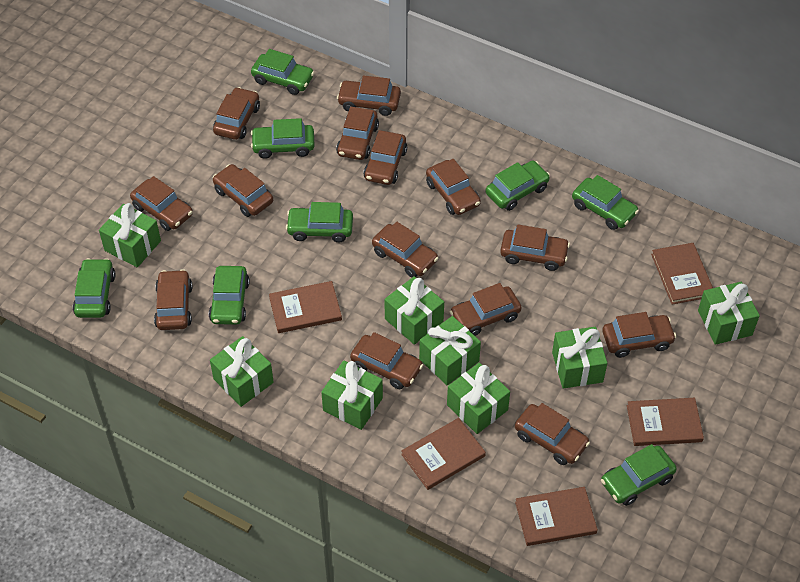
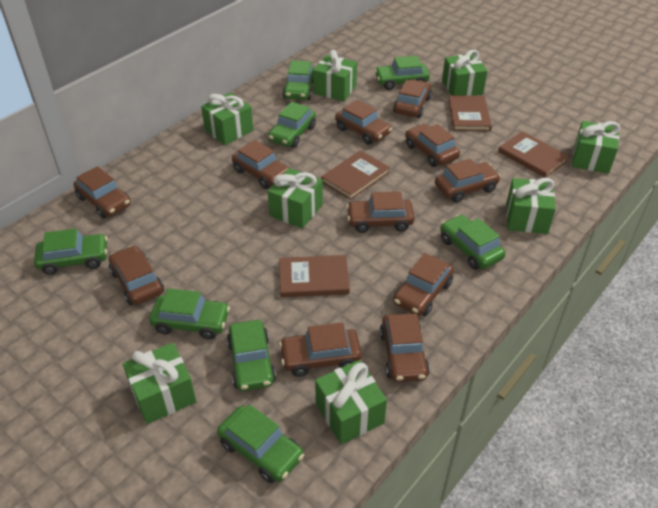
brown book: [269,281,342,333] [401,418,486,490] [515,487,598,546] [627,398,704,446] [651,243,713,305] = 5 -> [280,255,350,297] [321,150,390,200] [448,95,492,131] [498,131,569,178] = 4
brown car: [130,176,193,231] [154,269,193,330] [213,87,260,140] [213,164,273,217] [336,106,379,160] [337,75,401,116] [350,332,423,389] [363,130,407,185] [372,221,439,277] [426,159,481,215] [450,283,522,336] [500,224,570,271] [515,403,590,465] [602,312,676,358] = 14 -> [74,166,131,219] [109,245,164,305] [232,140,289,189] [279,322,362,377] [335,100,392,145] [346,191,415,233] [380,313,430,382] [393,79,432,118] [393,253,454,316] [405,124,460,167] [435,159,501,202] = 11

